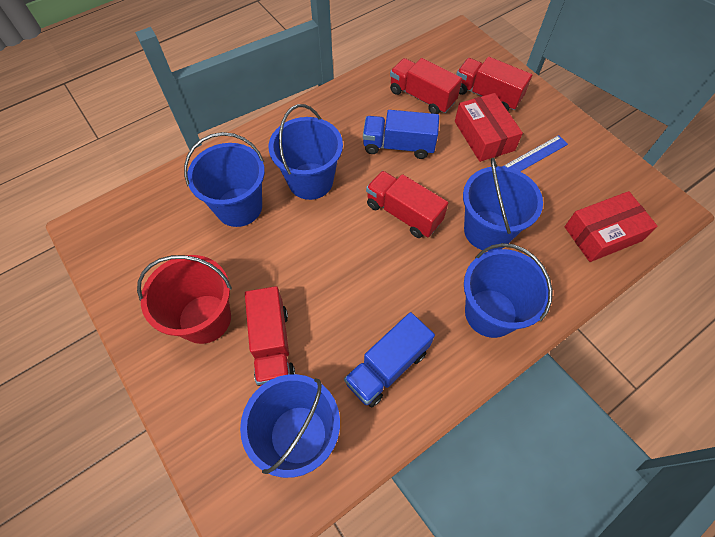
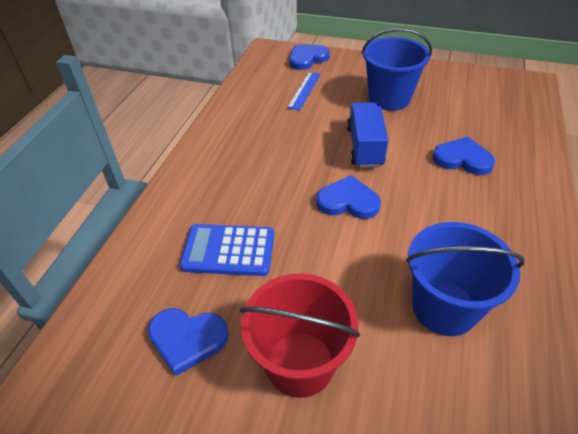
blue bucket: [184,132,265,227] [240,374,340,478] [269,104,343,200] [463,158,543,251] [464,243,553,338] = 5 -> [362,28,432,111] [406,222,525,336] = 2
blue calculator: none = 0 -> [180,224,274,276] = 1
blue heart: none = 0 -> [148,308,228,376] [289,45,330,70] [316,175,381,219] [433,136,495,175] = 4
blue truck: [344,312,435,407] [363,110,439,159] = 2 -> [347,102,388,168] = 1
red box: [455,93,523,162] [565,191,658,262] = 2 -> none = 0
red truck: [245,286,295,386] [366,171,448,238] [390,58,462,114] [456,57,532,111] = 4 -> none = 0

